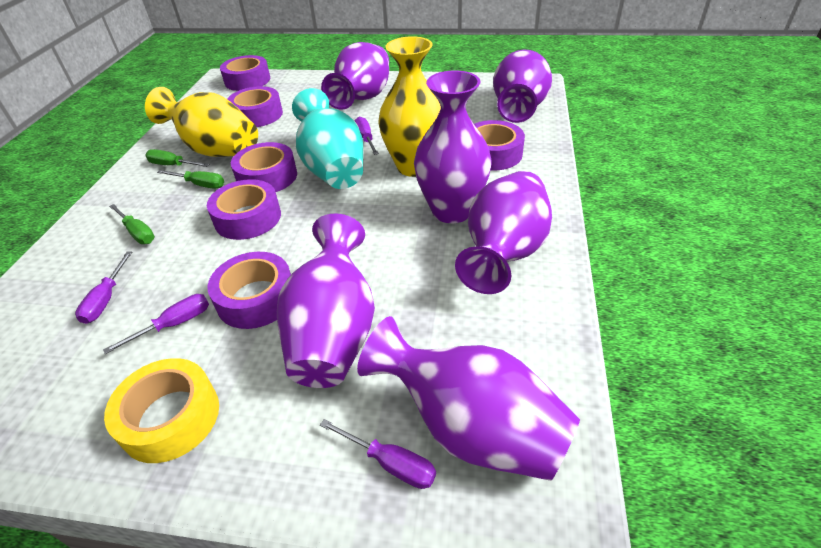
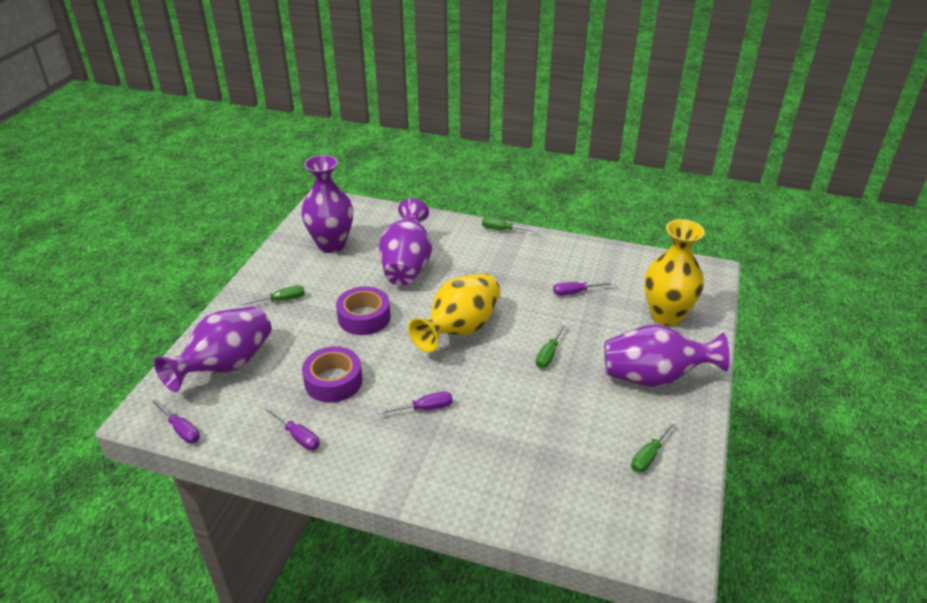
green screwdriver: [109,204,155,244] [145,149,210,167] [157,170,224,189] = 3 -> [239,285,305,305] [482,217,538,232] [536,322,567,368] [631,420,676,473] = 4
purple tape: [207,179,281,240] [207,252,291,329] [220,55,270,91] [227,86,283,127] [231,142,297,192] [474,120,525,170] = 6 -> [302,346,362,402] [336,286,390,335] = 2
purple vase: [277,214,375,388] [321,42,389,110] [357,316,580,481] [414,70,492,223] [455,171,552,294] [493,50,552,123] = 6 -> [154,306,272,392] [301,155,353,253] [379,198,432,286] [604,324,730,387] = 4
turquoise vase: [292,88,364,189] = 1 -> none = 0
yellow tape: [104,358,219,463] = 1 -> none = 0

